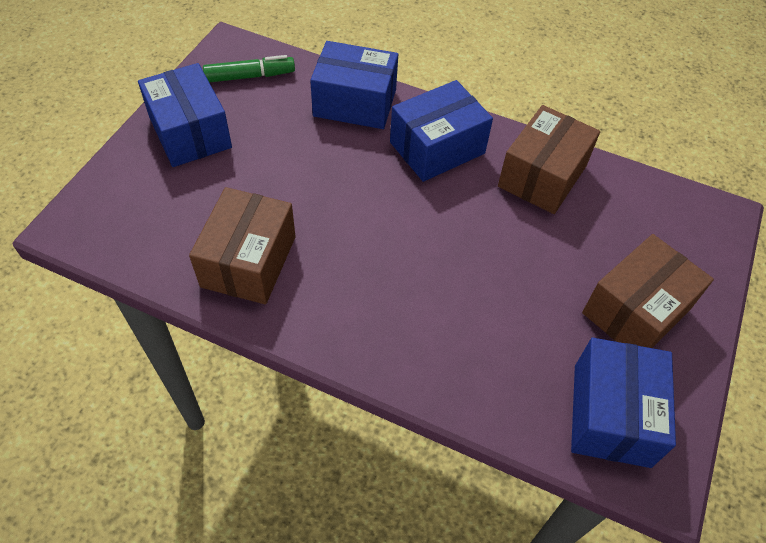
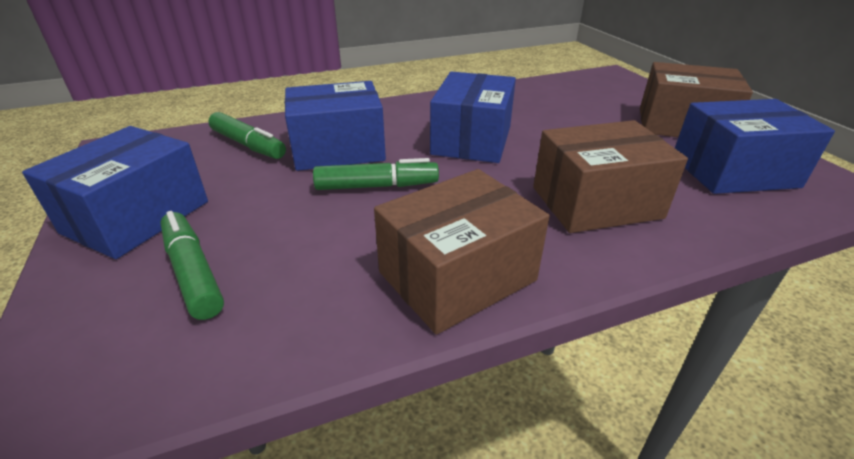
green marker: [203,55,295,83] = 1 -> [160,211,224,320] [208,112,286,159] [313,158,439,190] = 3

